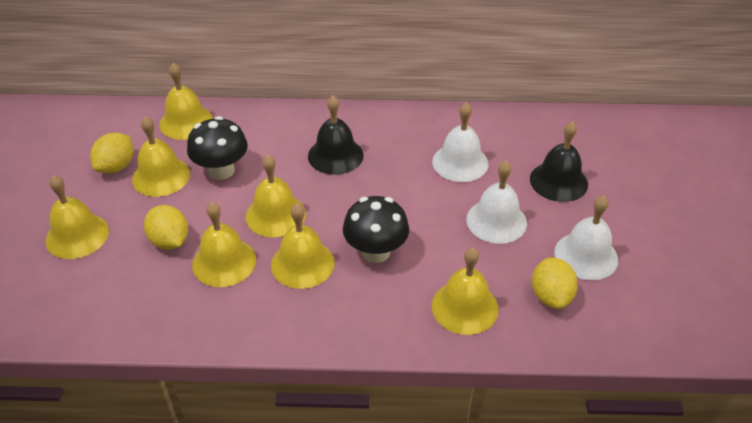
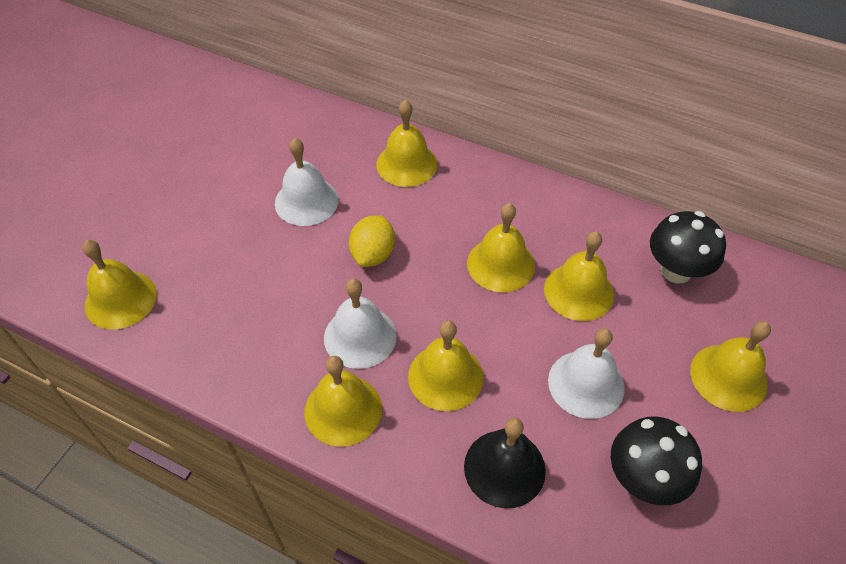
black bell: [308,96,364,175] [530,121,588,202] = 2 -> [464,418,546,509] = 1
yellow lemon: [90,133,133,173] [144,205,188,250] [532,257,578,309] = 3 -> [349,215,395,267] = 1

